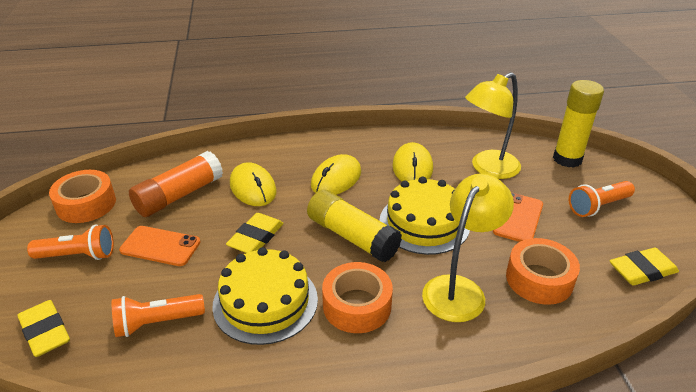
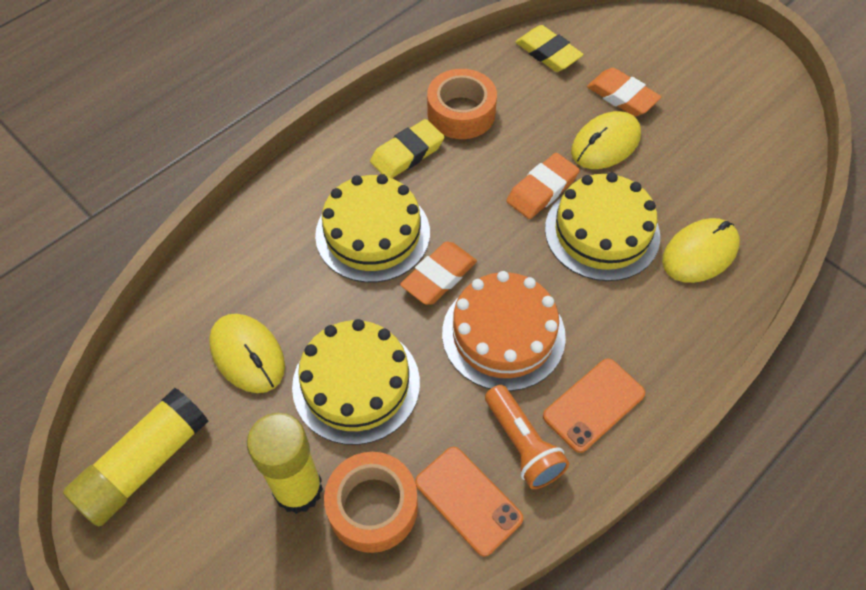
orange cake: none = 0 -> [442,271,566,391] = 1
orange eraser: none = 0 -> [400,242,477,305] [506,153,580,219] [587,68,661,116] = 3
orange flashlight: [27,224,114,260] [112,294,205,337] [569,181,635,217] = 3 -> [485,385,570,489] = 1
orange glue stick: [129,151,223,217] = 1 -> none = 0
orange tape: [49,170,116,223] [322,262,393,333] [506,238,580,305] = 3 -> [324,452,418,553] [427,69,497,139] = 2
yellow cake: [212,247,318,345] [379,177,470,255] = 2 -> [292,319,420,445] [315,174,430,283] [545,172,660,281] = 3
yellow eraser: [17,300,70,357] [226,213,284,253] [610,248,679,285] = 3 -> [370,119,444,178] [515,25,584,72] = 2
yellow lamp: [422,173,514,322] [465,72,521,179] = 2 -> none = 0

